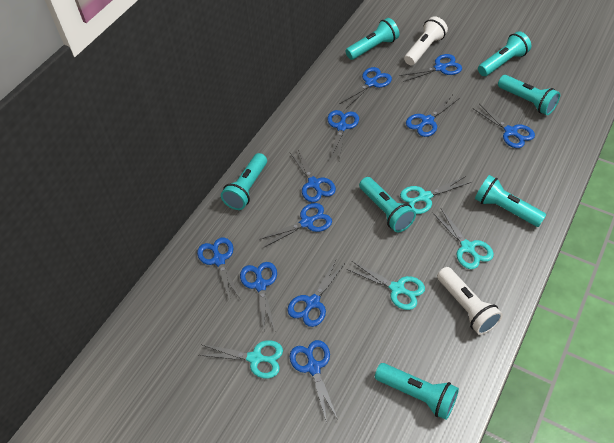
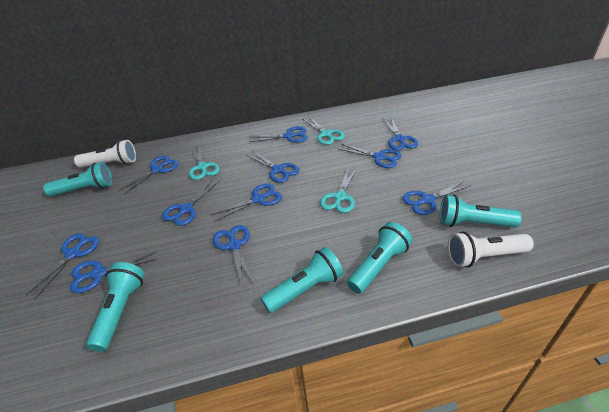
turquoise flashlight: [221,153,267,210] [346,18,399,60] [359,177,416,232] [375,363,459,420] [475,175,546,227] [478,31,531,76] [498,75,560,115] = 7 -> [43,162,112,197] [86,262,145,352] [261,247,343,313] [347,222,412,294] [440,195,522,227] = 5
turquoise scissors: [198,340,283,379] [347,261,425,310] [400,176,471,214] [433,208,494,269] = 4 -> [189,144,220,180] [302,116,345,145] [320,168,357,213] = 3

